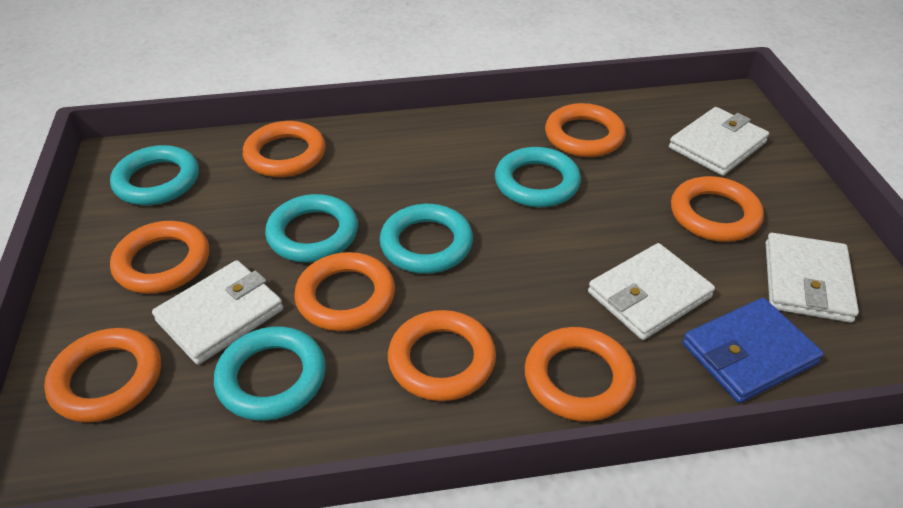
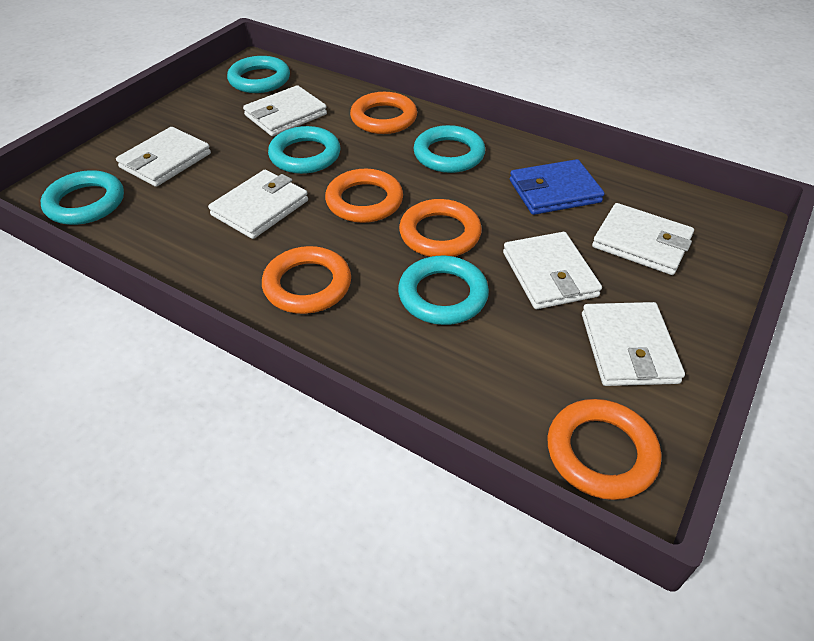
orange ring: [44,328,161,423] [110,221,209,294] [243,121,326,177] [294,252,395,331] [388,310,496,401] [525,327,636,422] [545,103,626,157] [671,176,764,242] = 8 -> [262,246,351,314] [325,169,403,223] [350,92,417,134] [399,199,482,257] [547,399,661,500] = 5
white wallet: [152,260,283,365] [588,243,715,340] [669,107,769,176] [766,233,859,323] = 4 -> [116,127,211,187] [208,170,308,239] [243,85,327,136] [503,232,602,309] [582,302,685,386] [592,203,694,275] = 6

